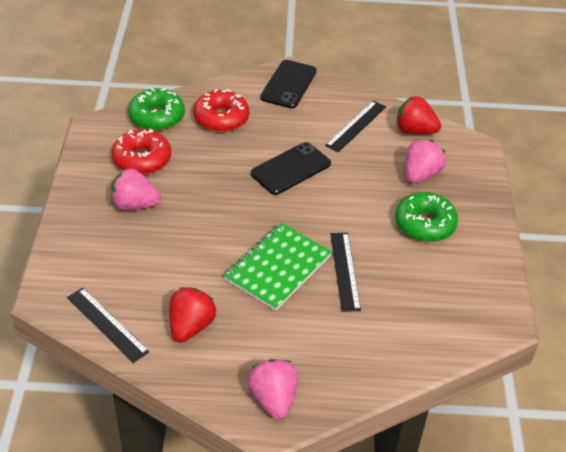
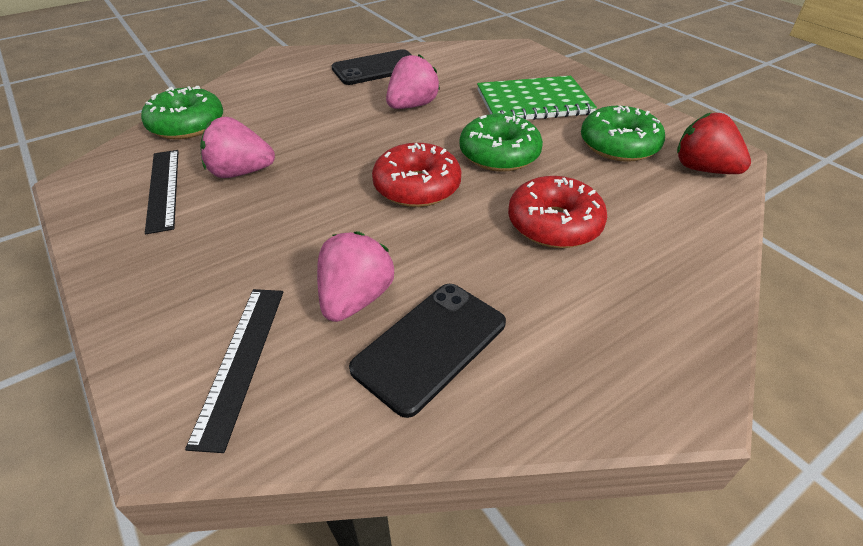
black ruler: [67,288,149,363] [325,101,386,152] [330,233,361,312] = 3 -> [145,150,179,234] [185,289,283,453] = 2
green donut: [128,88,185,131] [395,192,458,242] = 2 -> [141,86,223,139] [460,114,543,172] [581,105,665,162] = 3
red strawberry: [169,287,216,343] [396,96,441,134] = 2 -> [677,113,751,174] = 1

